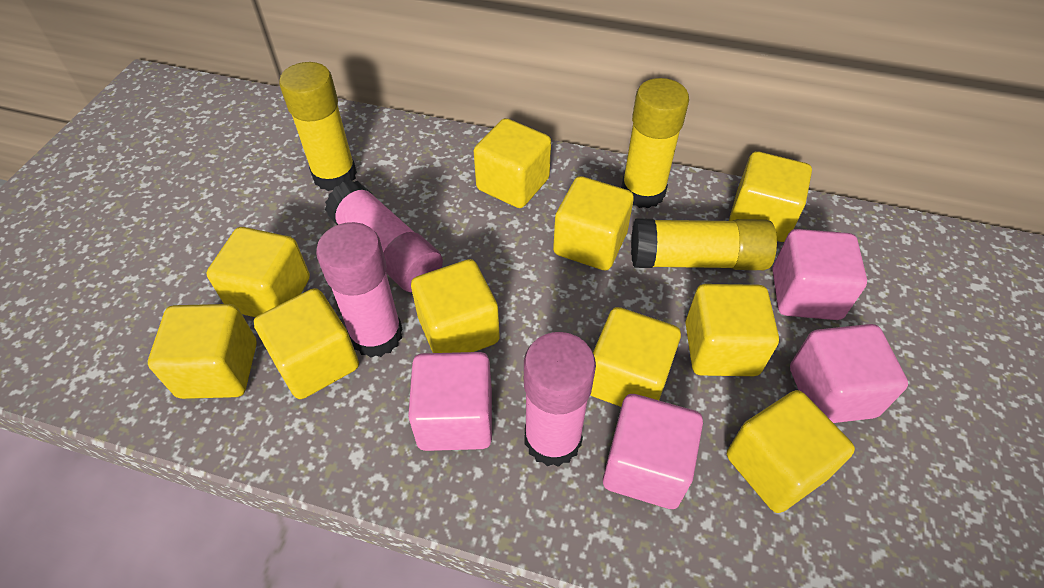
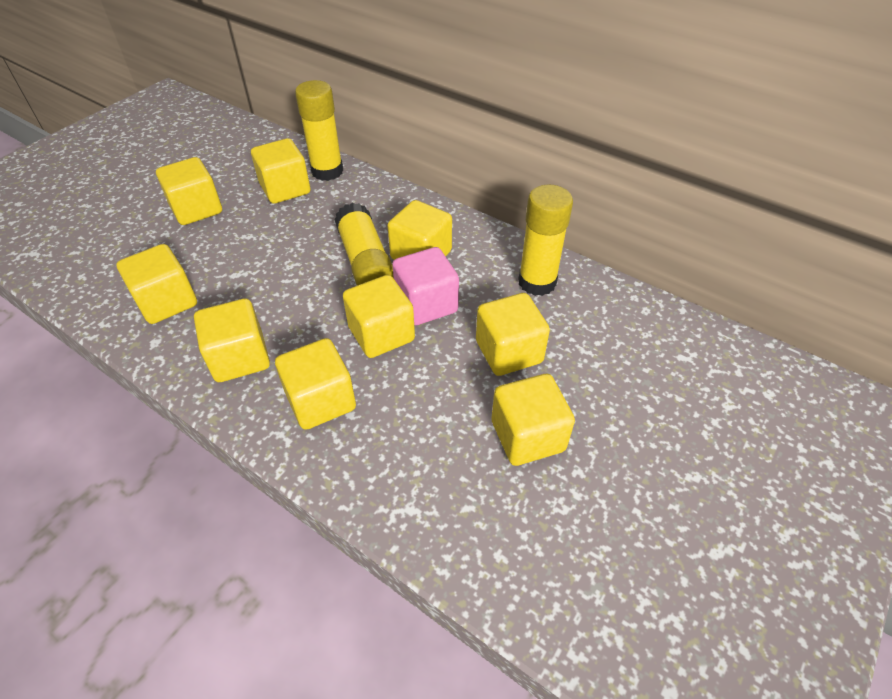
pink cube: [408,352,492,451] [603,394,703,509] [773,229,867,320] [790,324,908,423] = 4 -> [392,247,459,325] = 1
pink glue stick: [316,222,403,358] [325,180,443,292] [524,332,596,467] = 3 -> none = 0
yellow cube: [148,304,257,399] [207,227,310,317] [254,288,359,399] [411,259,500,353] [474,118,551,208] [553,176,634,271] [591,307,681,407] [685,284,779,376] [727,390,855,513] [729,151,812,242] = 10 -> [117,244,197,324] [156,157,222,225] [194,298,270,382] [251,138,310,204] [275,338,356,430] [343,275,415,358] [387,200,452,260] [476,293,550,376] [491,374,575,466] = 9

